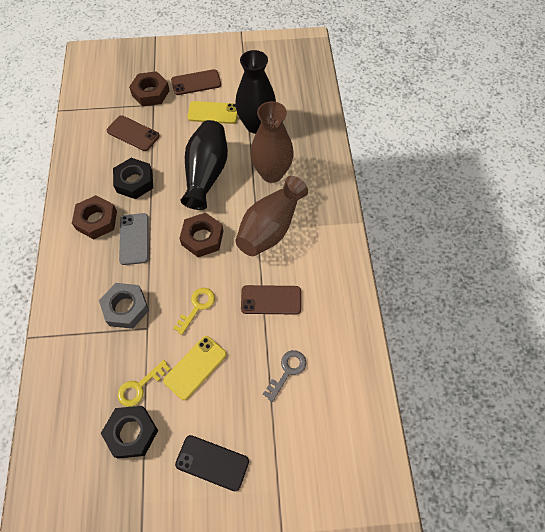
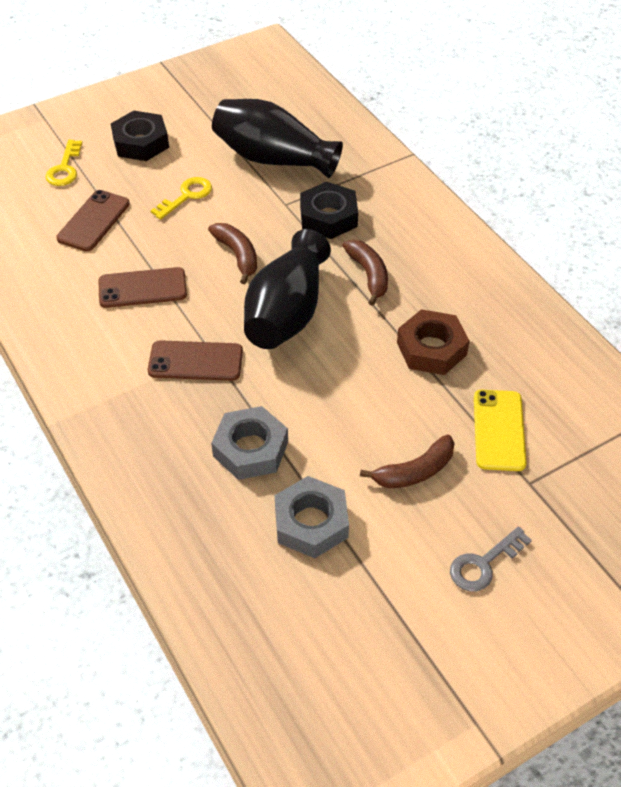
black phone: [175,435,249,491] = 1 -> none = 0
brown banana: none = 0 -> [208,223,257,284] [342,240,388,306] [360,435,454,488] = 3
brown nut: [72,195,117,239] [129,71,170,107] [179,213,223,257] = 3 -> [397,309,470,375] = 1
brown vase: [235,176,308,256] [250,101,294,183] = 2 -> none = 0
grey nut: [99,283,149,329] = 1 -> [211,406,288,480] [275,476,349,558] = 2
grey phone: [119,213,149,265] = 1 -> none = 0
yellow phone: [163,336,227,400] [187,101,238,124] = 2 -> [474,390,527,471] = 1

